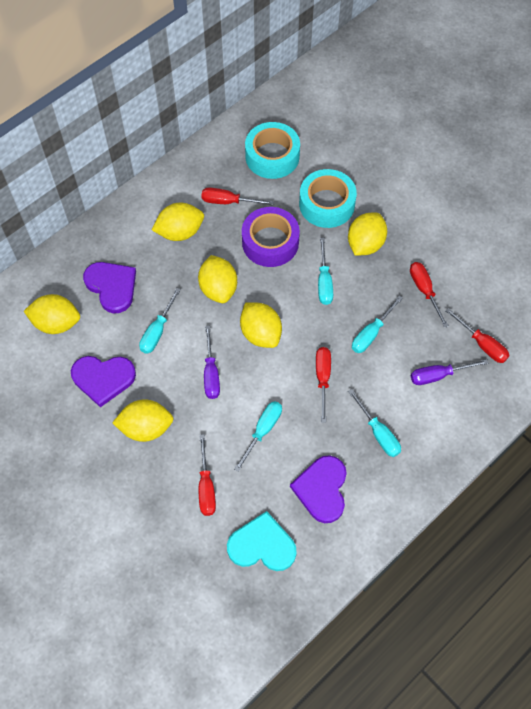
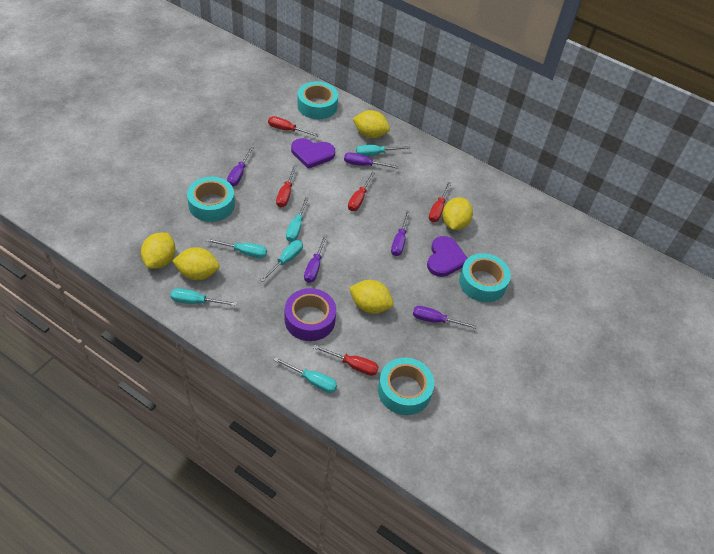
purple heart: [71,356,136,407] [83,262,136,313] [290,455,347,523] = 3 -> [291,138,335,169] [427,236,467,277] = 2
purple screwdriver: [204,326,220,399] [411,359,488,385] = 2 -> [227,147,254,186] [304,234,328,283] [344,152,399,169] [391,211,410,256] [413,306,477,329] = 5
turquoise heart: [227,511,297,571] = 1 -> none = 0
turquoise screwdriver: [139,288,181,354] [234,401,282,472] [318,238,333,305] [348,389,401,457] [352,295,403,353] = 5 -> [170,288,237,306] [206,238,267,258] [260,240,303,282] [274,357,337,393] [286,197,309,242] [356,145,410,156] = 6
turquoise tape: [245,122,300,179] [299,169,357,228] = 2 -> [187,177,235,222] [297,81,338,119] [378,358,434,415] [459,253,511,302] = 4
yellow lemon: [24,294,80,334] [112,399,174,442] [152,203,204,241] [198,255,237,303] [240,302,282,348] [348,212,387,256] = 6 -> [141,233,175,269] [172,247,220,280] [349,280,393,314] [353,110,390,138] [442,197,473,230] = 5

